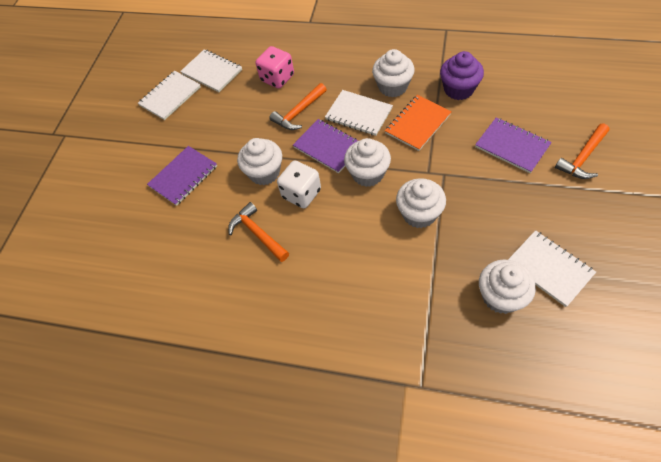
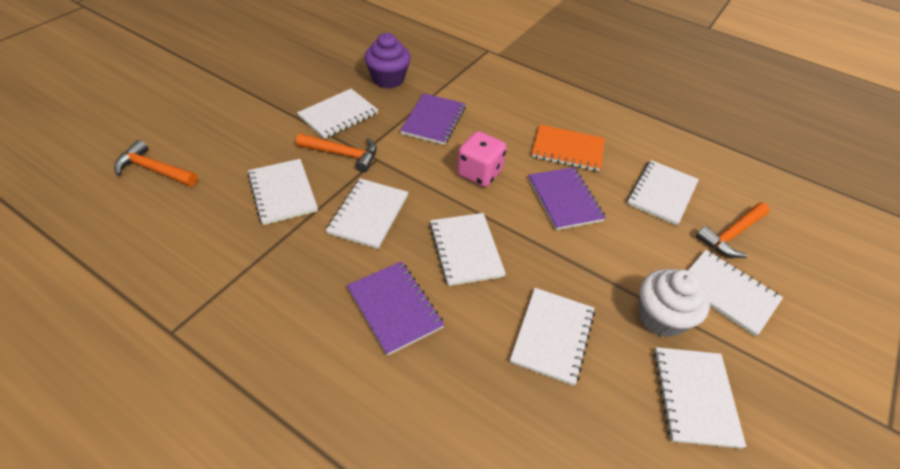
white cupcake: [237,138,282,185] [344,138,391,187] [372,49,414,97] [396,178,446,228] [479,259,536,314] = 5 -> [639,269,710,337] = 1
white dice: [277,160,321,208] = 1 -> none = 0
white notebook: [138,71,201,120] [180,49,242,92] [325,90,393,136] [508,230,596,307] = 4 -> [247,159,318,225] [297,89,378,139] [326,178,408,249] [429,213,506,286] [510,288,595,386] [627,160,699,226] [654,347,746,449] [688,250,783,336] = 8

